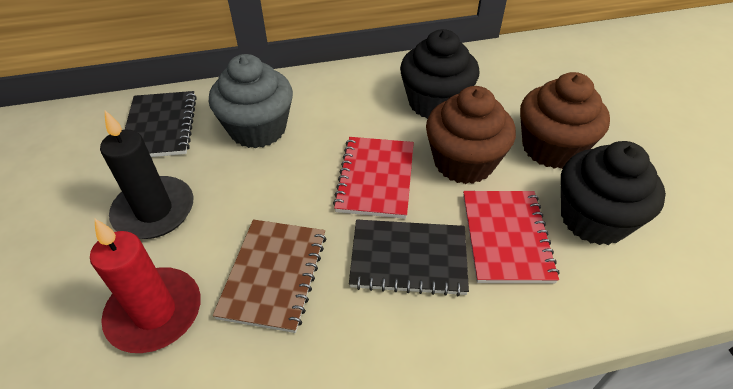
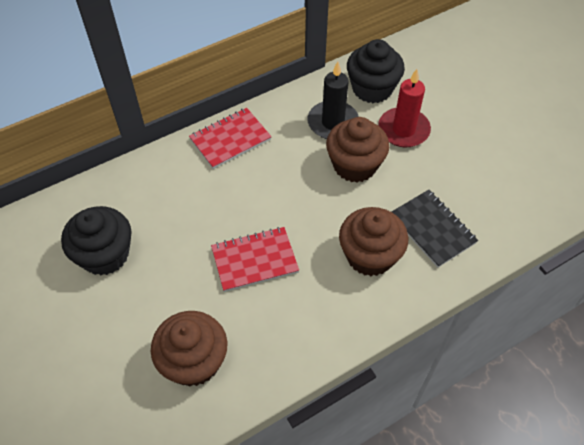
black notebook: [125,91,197,157] [349,220,469,296] = 2 -> [392,190,478,268] = 1
brown cupcake: [426,86,516,184] [520,72,610,169] = 2 -> [151,311,227,386] [326,117,389,183] [339,207,408,276] = 3
brown notebook: [213,219,326,333] = 1 -> none = 0
grey cupcake: [209,54,293,148] = 1 -> none = 0

